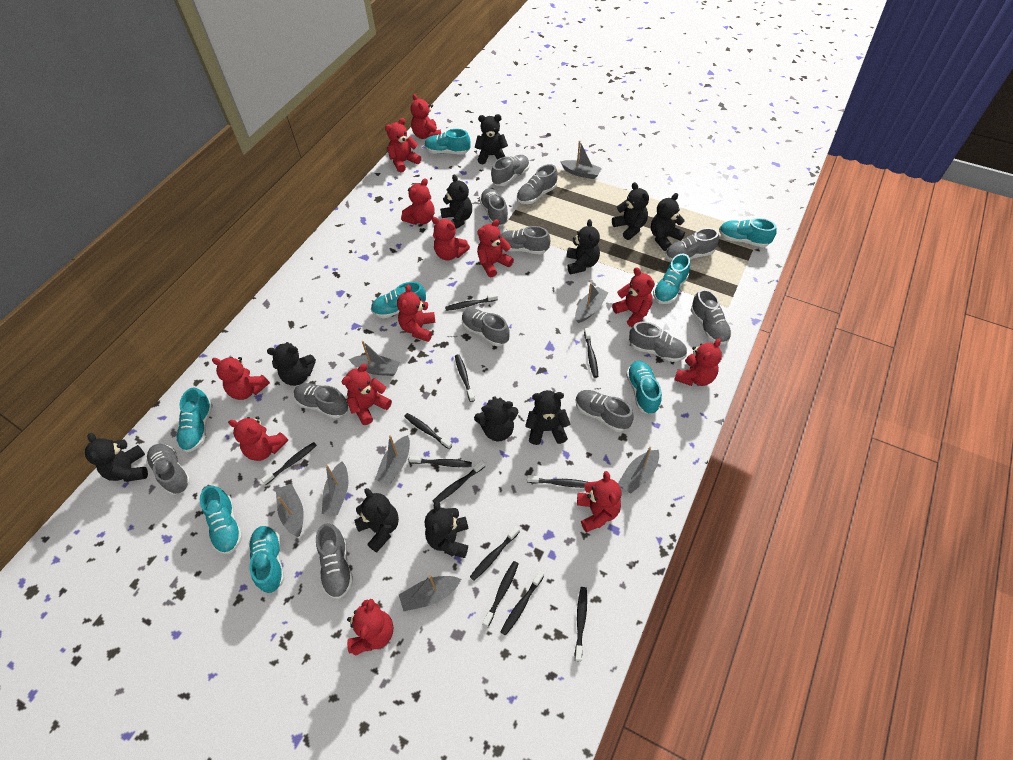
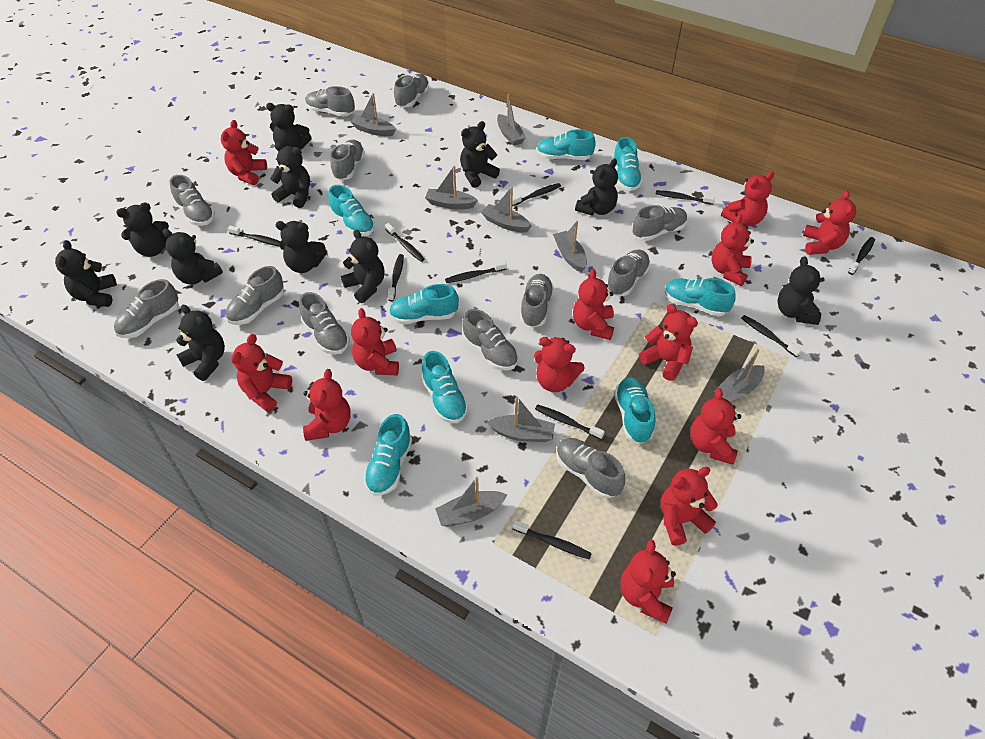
black toothbrush: [261,442,317,485] [404,413,452,449] [409,456,472,467] [433,460,485,502] [445,293,498,311] [455,354,475,402] [470,526,520,581] [483,561,519,627] [501,571,544,636] [527,475,587,488] [575,587,587,661] [584,328,598,378] = 12 -> [228,226,281,247] [385,223,425,262] [388,254,404,301] [445,261,507,283] [512,183,561,206] [512,520,592,559] [535,404,605,440] [656,190,715,205] [741,315,802,358] [848,237,875,275] = 10

